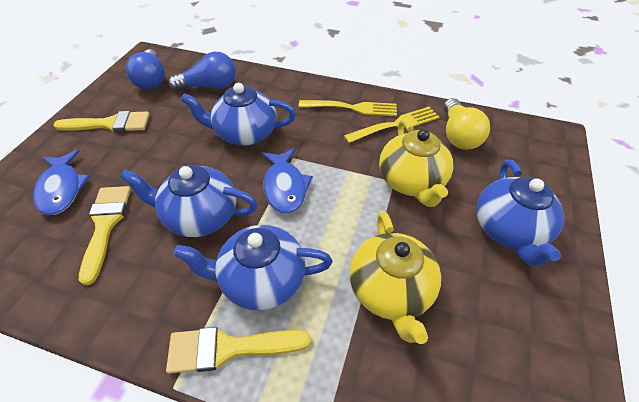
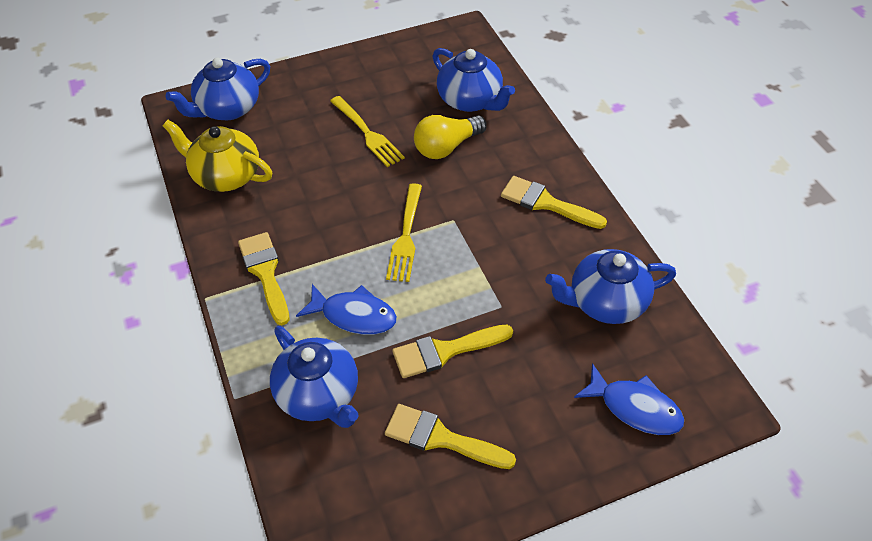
blue light bulb: [126,49,165,90] [168,52,236,91] = 2 -> none = 0
yellow brush: [54,111,150,132] [79,186,131,285] [166,327,311,374] = 3 -> [238,232,289,325] [385,404,516,469] [392,325,513,378] [501,176,607,229] = 4
yellow teapot: [349,211,441,344] [379,118,453,207] = 2 -> [163,120,272,192] = 1

